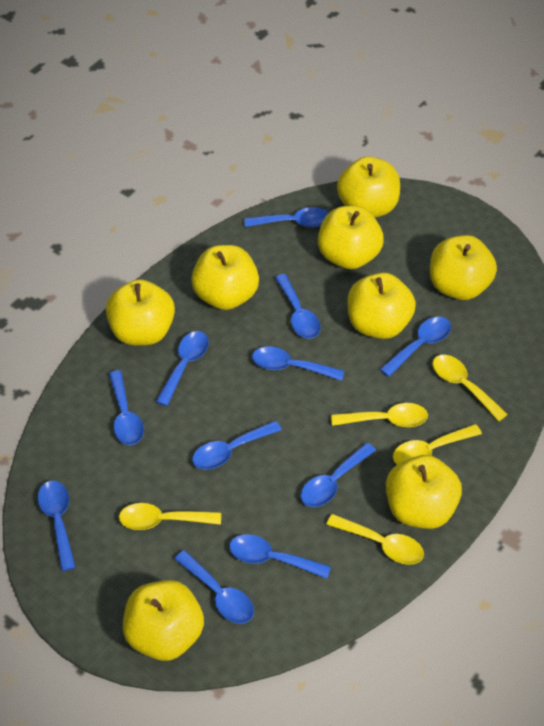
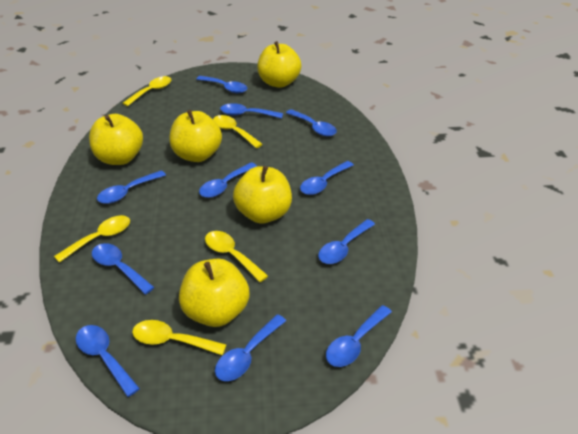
yellow apple: [106,279,175,345] [123,580,204,661] [191,245,259,310] [318,206,384,269] [337,156,400,218] [348,273,416,339] [386,455,462,529] [430,235,497,300] = 8 -> [89,114,143,165] [169,110,222,162] [179,259,249,327] [233,166,292,223] [257,41,301,88] = 5

